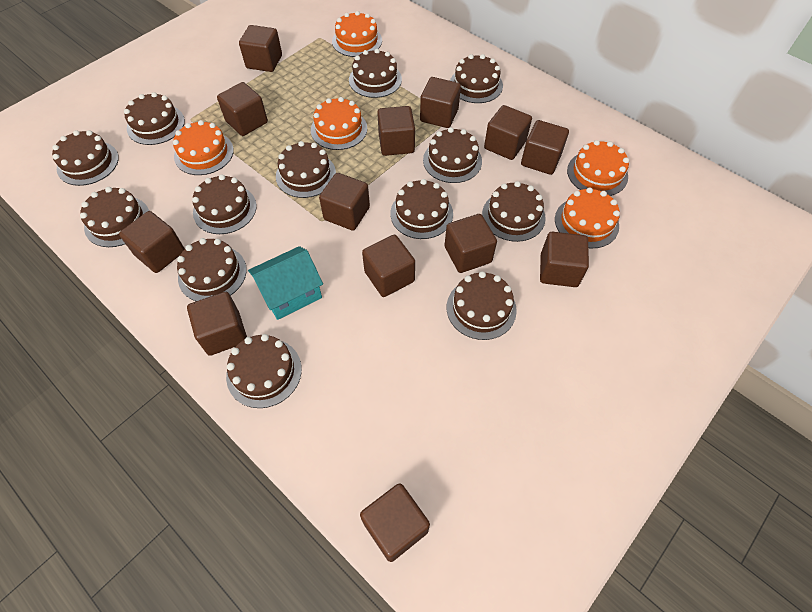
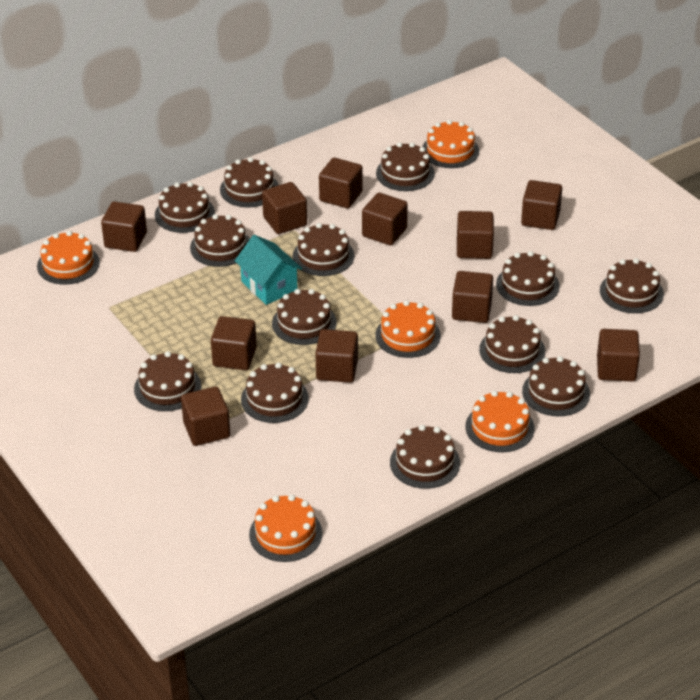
brown cube: [119,211,185,273] [187,292,247,356] [217,82,268,136] [239,25,282,72] [319,173,370,230] [360,483,430,562] [362,235,415,297] [377,106,415,156] [420,77,461,128] [445,214,497,273] [484,105,532,160] [521,120,569,175] [540,232,589,287] = 13 -> [101,201,147,252] [181,386,230,446] [211,316,257,370] [262,182,307,234] [315,329,358,383] [319,158,363,208] [362,193,408,245] [452,271,493,323] [457,211,494,259] [521,180,562,230] [597,329,640,382] = 11

